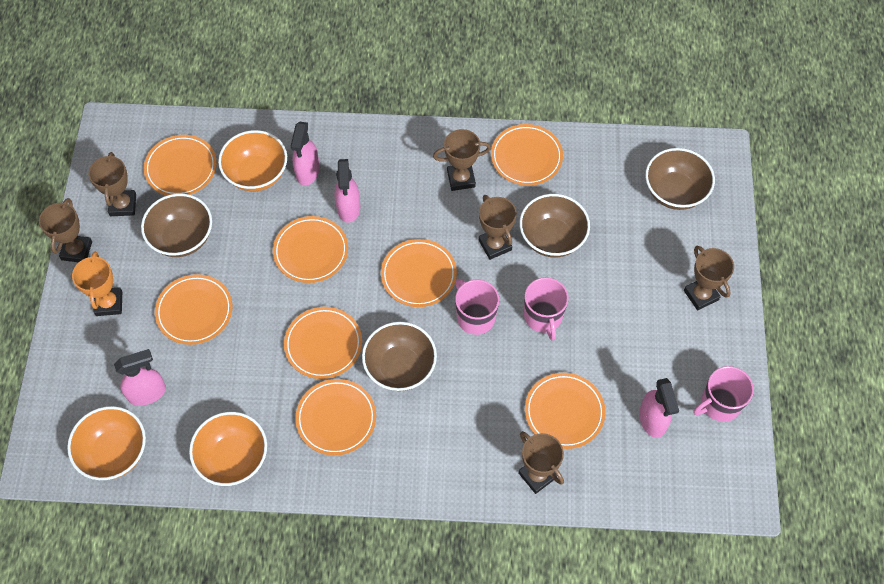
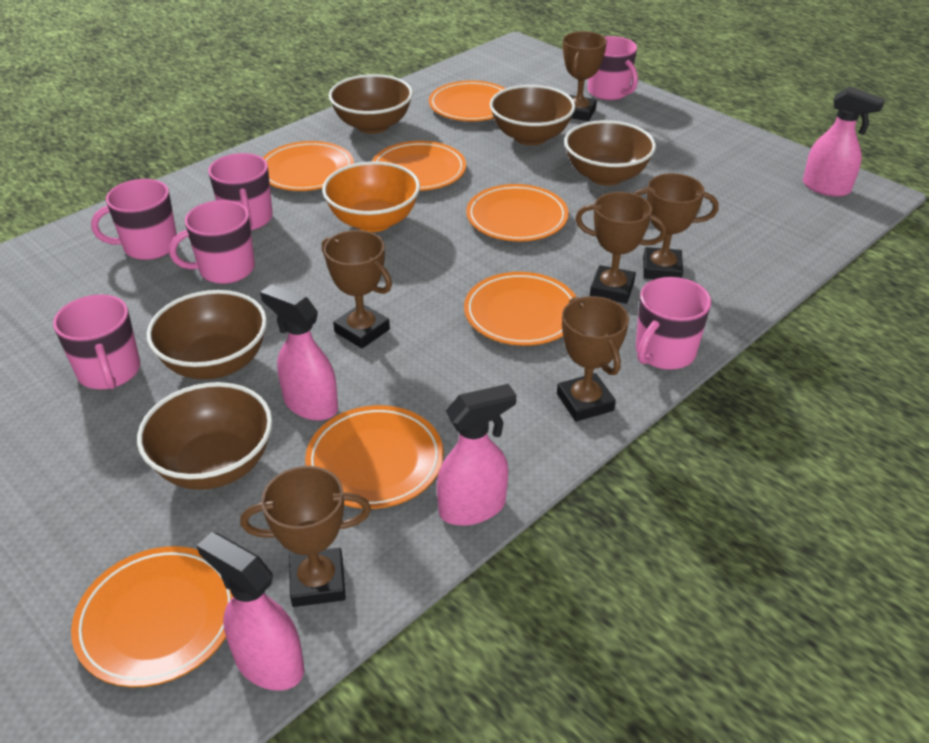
brown bowl: [141,193,212,257] [362,322,437,391] [519,194,590,258] [645,148,715,210] = 4 -> [137,382,272,490] [146,290,267,380] [329,74,413,134] [490,85,576,145] [564,120,656,186] = 5
orange bowl: [67,406,146,480] [189,412,267,486] [218,130,287,191] = 3 -> [322,161,420,232] = 1
orange plate: [144,135,217,195] [155,274,232,345] [273,216,348,283] [284,307,362,379] [295,379,376,456] [381,239,457,307] [491,124,563,186] [525,373,605,449] = 8 -> [71,546,233,687] [263,141,354,191] [305,405,443,509] [372,141,466,191] [429,81,506,121] [464,272,577,346] [466,184,569,241] = 7
orange trophy: [72,251,122,316] = 1 -> none = 0
pink mug: [455,279,499,335] [524,277,569,341] [694,366,754,422] = 3 -> [53,294,140,389] [91,179,177,260] [169,200,255,284] [208,153,273,230] [588,36,638,100] [636,277,712,370] = 6

